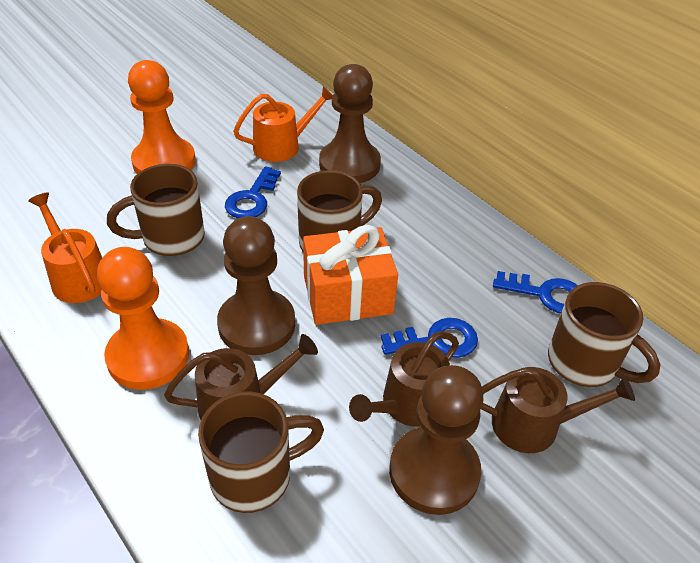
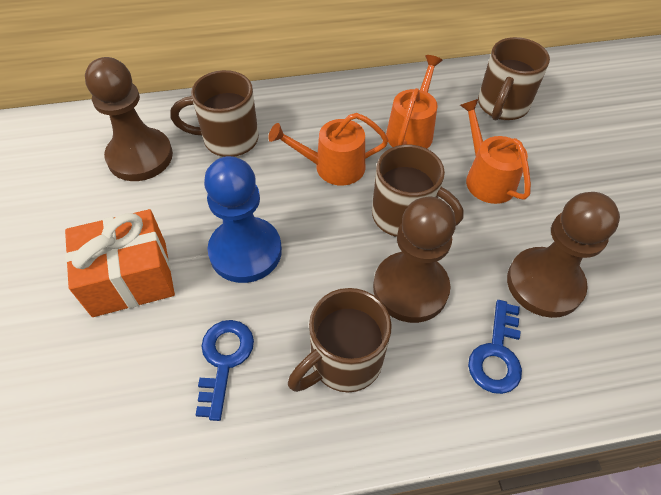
blue key: [225,166,281,218] [381,318,478,358] [493,271,578,314] = 3 -> [196,320,254,421] [468,300,522,394] = 2
blue pawn: none = 0 -> [204,156,282,283] = 1
brown watering can: [164,334,318,420] [349,331,459,427] [481,367,635,453] = 3 -> none = 0
orange pawn: [97,247,189,390] [128,60,196,174] = 2 -> none = 0
orange watering can: [28,193,102,303] [233,86,333,162] = 2 -> [268,113,389,186] [386,55,443,149] [460,99,531,204] = 3

